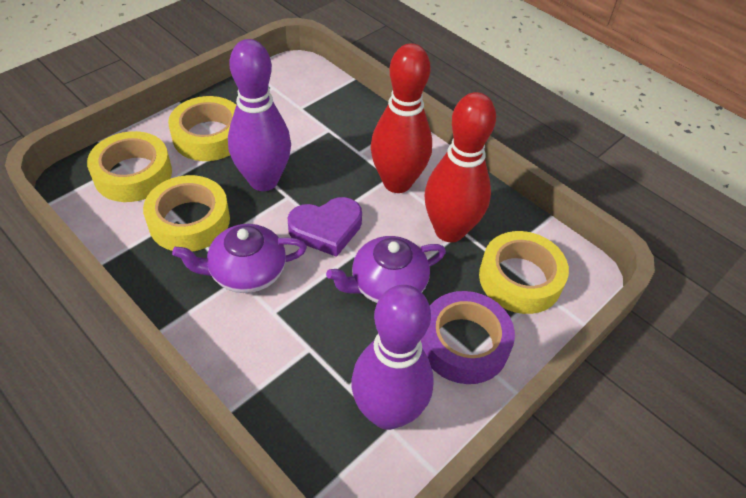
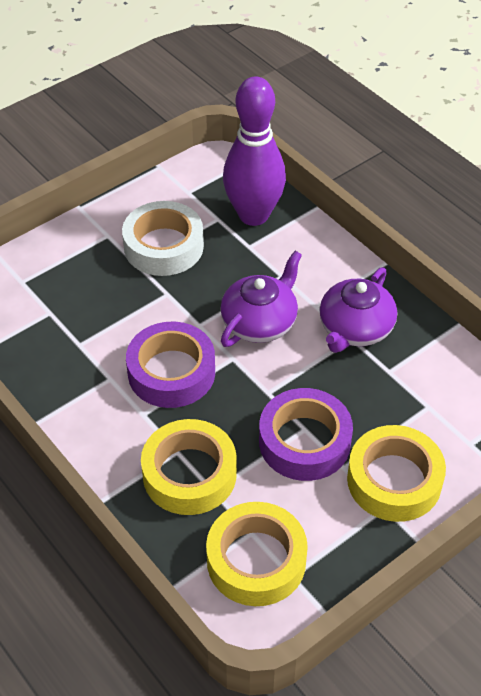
purple bowling pin: [228,39,291,191] [351,285,434,430] = 2 -> [223,76,286,226] = 1
purple heart: [287,197,362,257] = 1 -> none = 0
purple tape: [421,291,515,384] = 1 -> [126,322,215,408] [259,388,353,481] = 2
red bowling pin: [371,43,432,193] [425,92,496,242] = 2 -> none = 0
white tape: none = 0 -> [122,201,204,276] = 1
yellow tape: [87,131,172,202] [143,175,230,252] [168,96,236,161] [479,231,569,314] = 4 -> [141,419,237,515] [206,502,308,606] [347,425,446,522] = 3

